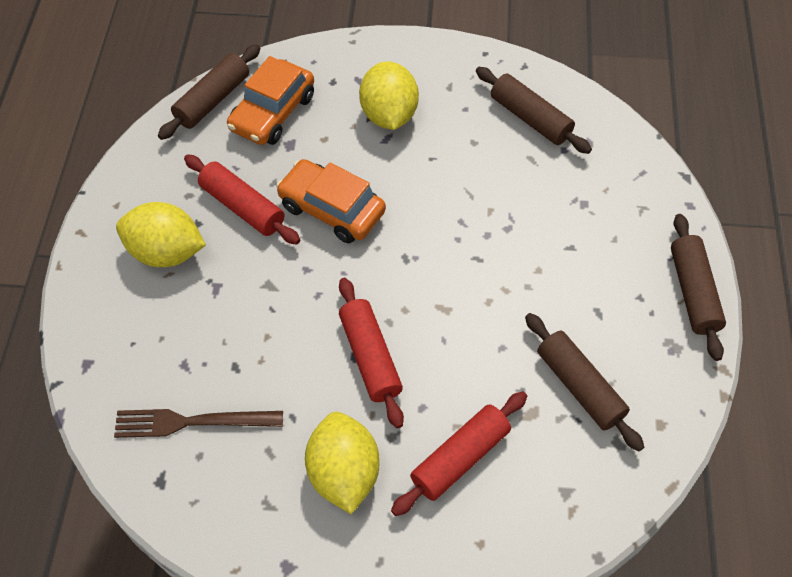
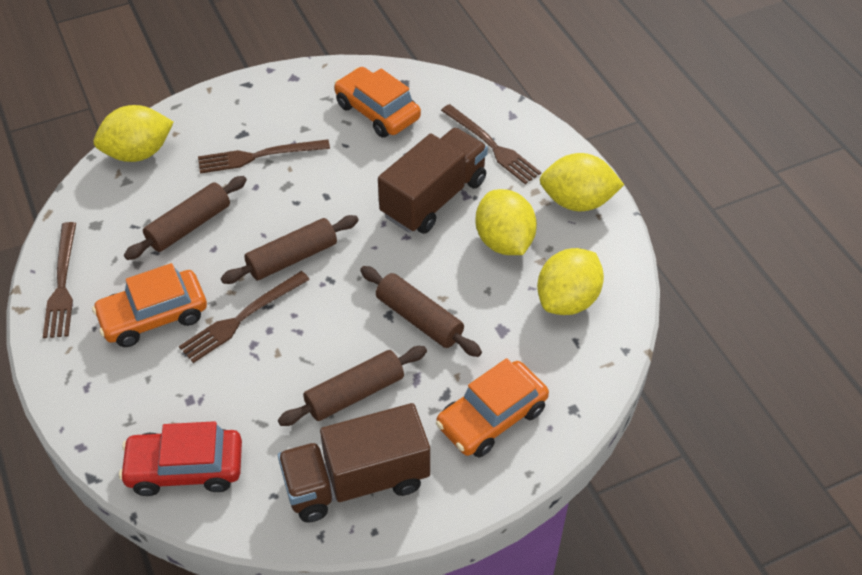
brown fork: [114,409,283,438] = 1 -> [43,222,76,338] [179,271,310,363] [198,139,330,174] [441,104,541,184] = 4
brown truck: none = 0 -> [278,403,430,522] [378,128,488,234] = 2
orange car: [227,56,314,145] [276,159,386,243] = 2 -> [92,263,207,347] [334,67,421,138] [436,358,549,458] = 3
red car: none = 0 -> [119,421,242,496] = 1
red rolling pin: [184,155,300,245] [339,278,404,428] [391,391,527,516] = 3 -> none = 0
yellow lemon: [116,202,206,267] [305,412,380,514] [359,61,419,130] = 3 -> [94,105,174,162] [476,189,537,255] [537,248,604,315] [540,153,624,211] = 4

